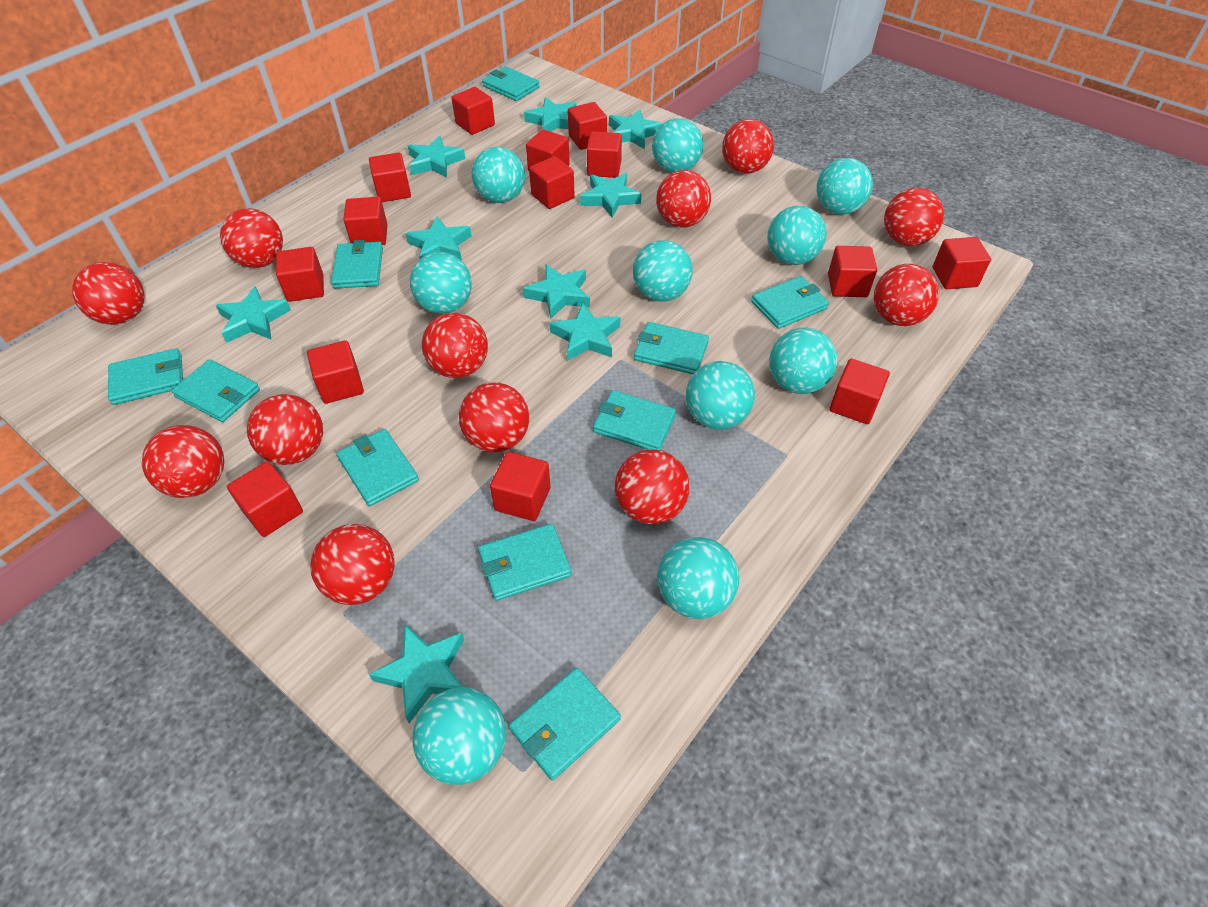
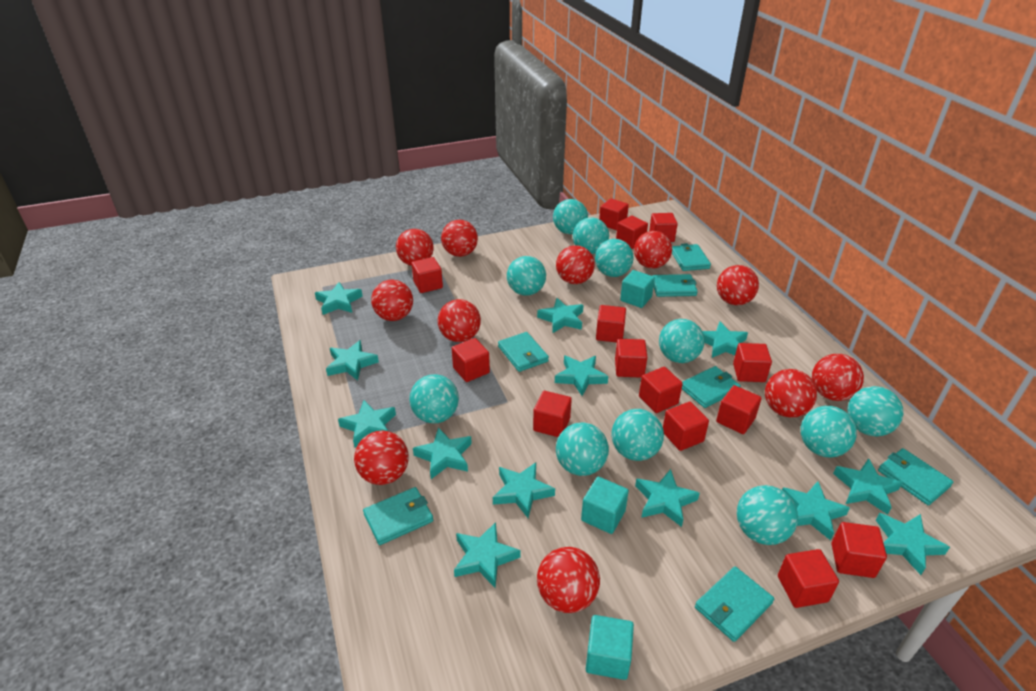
red ball: [72,262,144,325] [142,425,224,498] [220,208,283,268] [247,394,323,465] [310,524,395,605] [422,313,488,378] [459,382,529,452] [615,449,690,524] [656,170,711,227] [722,119,774,174] [874,264,939,326] [884,188,944,246] = 12 -> [354,431,409,485] [371,280,413,321] [396,229,434,266] [438,299,481,342] [441,220,478,257] [537,547,600,613] [556,245,595,284] [634,231,672,269] [717,265,759,305] [765,369,817,418] [812,354,864,401] = 11
turquoise ball: [410,252,472,314] [413,687,506,785] [472,147,525,203] [633,240,693,302] [652,118,703,172] [657,537,739,619] [686,361,755,429] [767,206,826,265] [769,328,837,394] [817,158,873,215] = 10 -> [409,374,459,423] [507,256,546,296] [553,199,588,234] [556,422,609,476] [573,217,609,254] [595,239,634,277] [611,409,664,461] [659,319,705,363] [737,485,798,545] [801,406,857,458] [847,386,903,436] = 11
turquoise cube: none = 0 -> [581,477,629,534] [586,615,634,680] [620,270,655,308] = 3
turquoise star: [216,286,291,343] [369,625,464,723] [406,216,472,261] [407,136,465,177] [523,264,590,319] [524,97,576,132] [550,303,620,361] [580,173,641,218] [609,109,663,149] = 9 -> [315,282,362,315] [326,340,379,381] [338,400,396,447] [413,427,472,479] [454,522,520,588] [493,462,555,518] [537,298,583,333] [555,355,608,396] [635,469,700,527] [703,322,748,358] [782,481,850,541] [833,458,903,515] [876,513,950,575] = 13
turquoise wallet: [108,348,183,405] [171,359,260,422] [331,240,383,289] [336,429,419,506] [478,524,572,601] [482,67,540,101] [509,668,621,780] [593,390,676,450] [634,322,709,374] [751,276,829,329] = 10 -> [363,487,433,545] [498,332,549,372] [652,274,698,297] [672,243,711,271] [682,366,741,408] [695,566,774,642] [878,448,953,505] = 7

